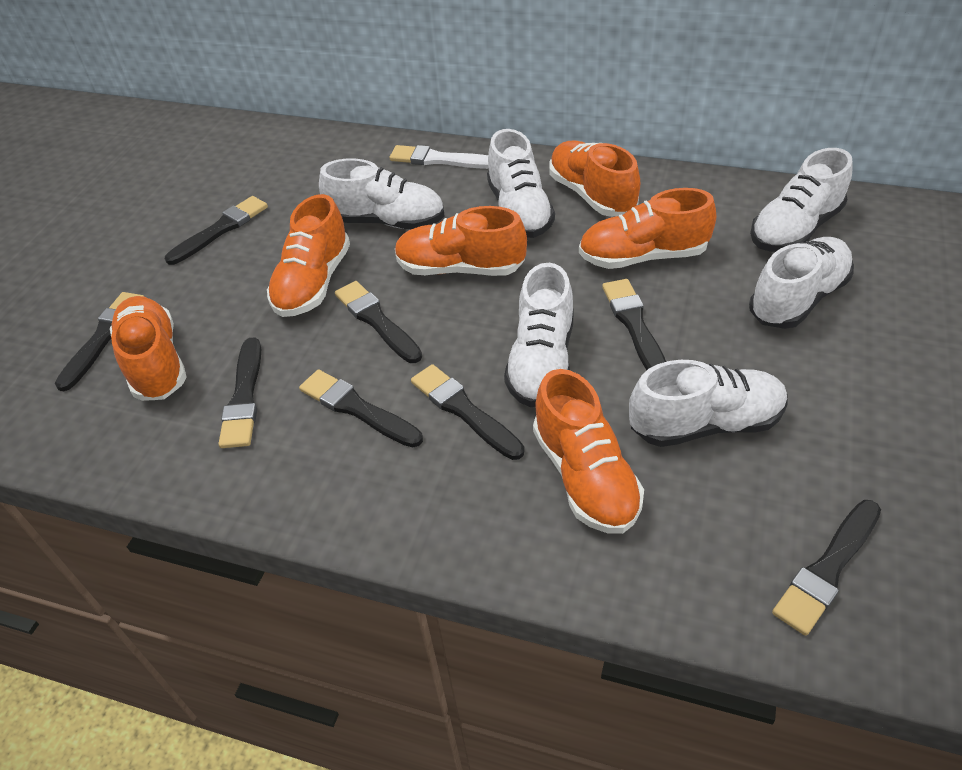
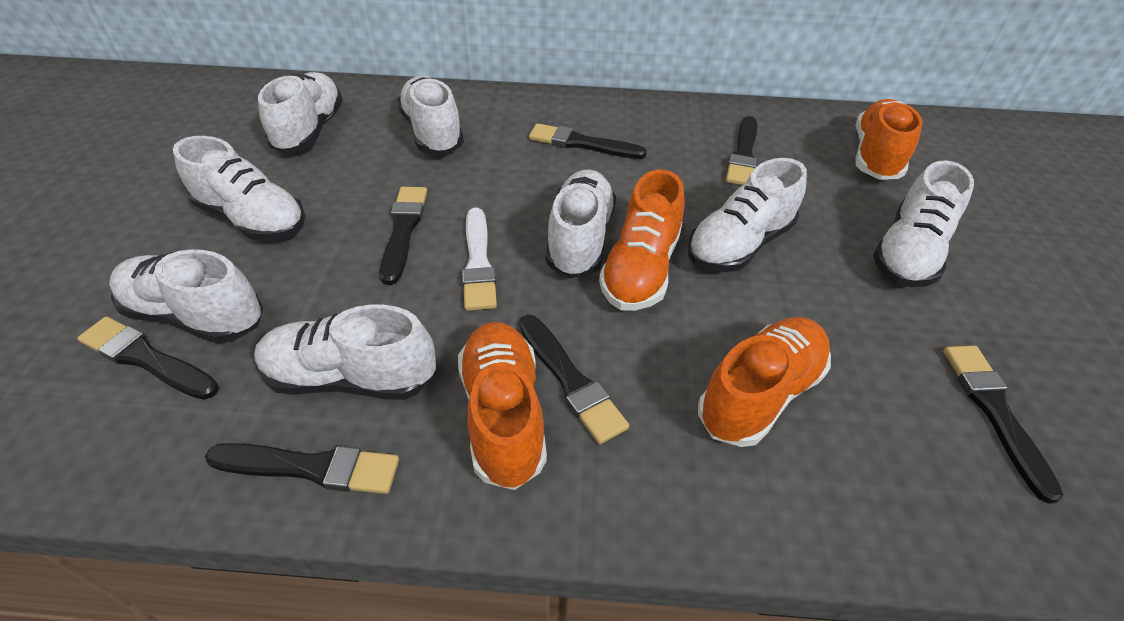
black brush: [55,292,145,391] [165,196,268,265] [219,337,261,448] [299,370,423,448] [335,281,422,363] [411,364,524,460] [602,279,666,370] [772,500,881,636] = 8 -> [77,316,219,400] [205,443,399,494] [380,187,427,285] [519,314,629,444] [529,123,647,159] [726,116,757,185] [943,346,1064,504] = 7
orange shoe: [110,296,187,401] [267,194,350,317] [395,206,527,276] [533,369,644,534] [549,141,640,217] [579,188,716,269] = 6 -> [458,322,547,490] [599,169,685,311] [698,317,831,447] [855,99,923,180] = 4
white shoe: [319,158,445,229] [487,129,555,238] [504,263,574,407] [629,360,788,447] [749,237,854,329] [750,148,852,252] = 6 -> [109,249,263,344] [173,136,305,241] [254,305,436,400] [258,72,343,153] [397,76,464,155] [546,170,616,278] [688,158,807,272] [873,160,974,287] = 8

